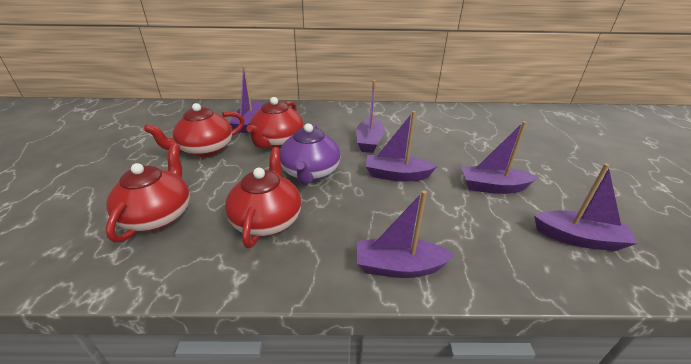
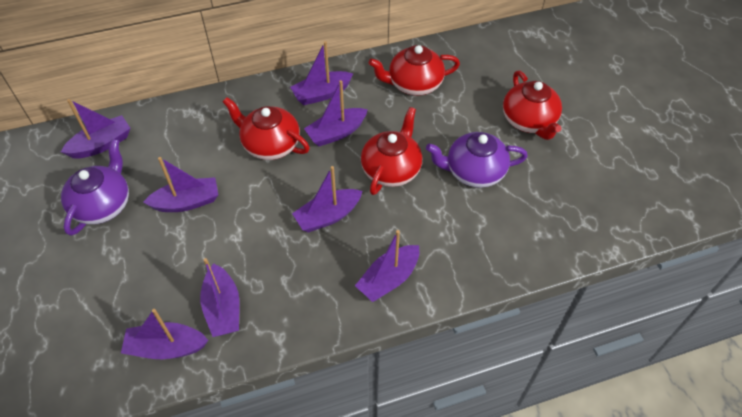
purple boat: [229,66,263,133] [356,80,385,153] [357,191,455,278] [366,111,437,181] [461,121,538,194] [534,164,637,251] = 6 -> [61,99,130,159] [121,309,208,359] [143,157,218,212] [200,258,240,337] [290,41,353,105] [292,166,362,233] [304,80,368,146] [355,230,419,302] = 8
purple teapot: [280,123,340,185] = 1 -> [61,139,129,236] [426,132,528,188] = 2

